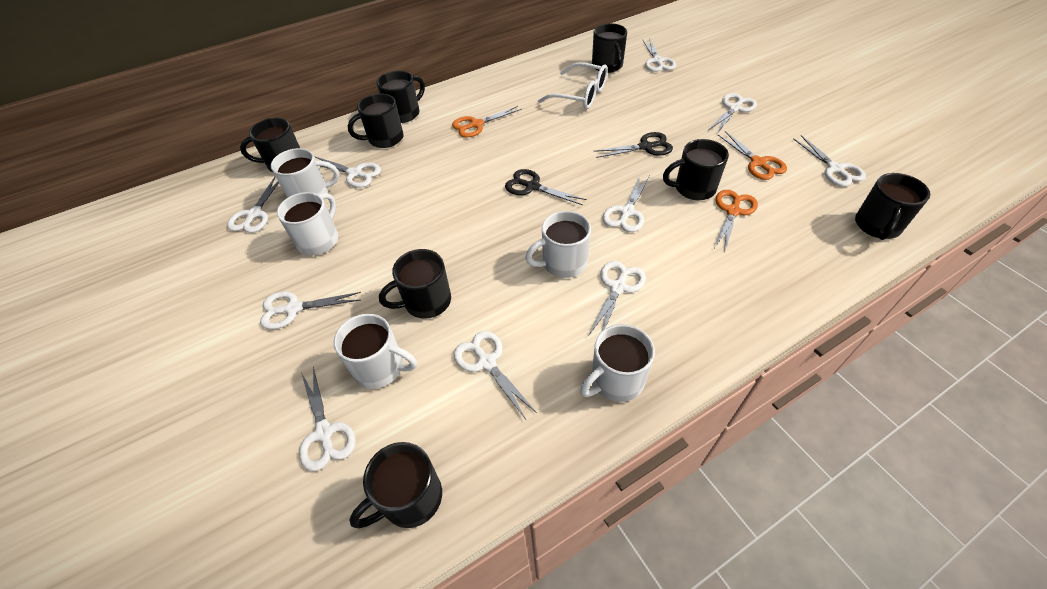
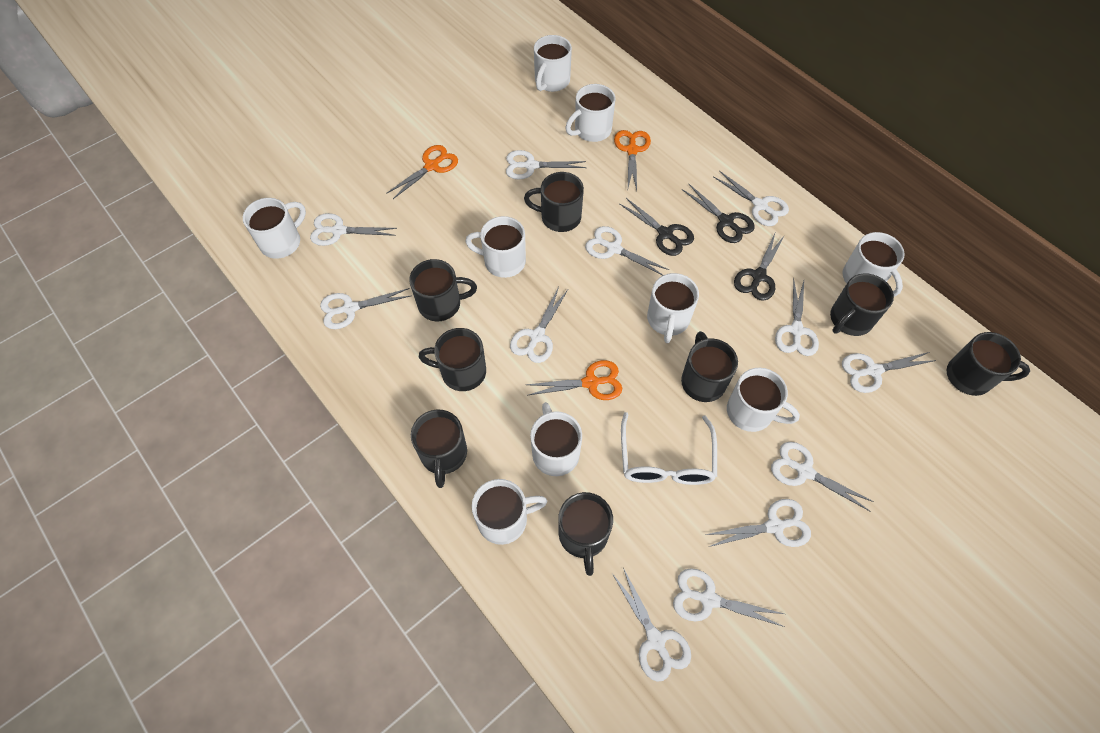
black scissors: [505,169,587,205] [593,132,673,158] = 2 -> [619,198,694,256] [682,184,755,243] [734,231,785,301] = 3
white mug: [271,148,339,198] [277,192,338,255] [333,314,417,389] [525,211,591,278] [580,324,655,402] = 5 -> [243,198,306,259] [465,216,526,278] [472,479,547,545] [530,402,582,476] [534,35,572,92] [565,84,616,142] [647,273,699,343] [727,368,800,432] [842,232,905,297] = 9
white scissors: [227,177,279,233] [260,291,361,330] [299,367,356,471] [314,156,381,188] [454,331,537,419] [588,261,646,336] [602,176,650,232] [642,38,676,72] [709,93,757,134] [793,135,866,187] = 10 -> [310,213,397,246] [320,288,410,329] [506,150,586,180] [510,287,568,363] [585,226,669,276] [612,568,691,682] [673,568,784,627] [705,499,811,547] [713,171,789,226] [771,442,874,511] [775,278,819,356] [842,352,936,393] = 12

